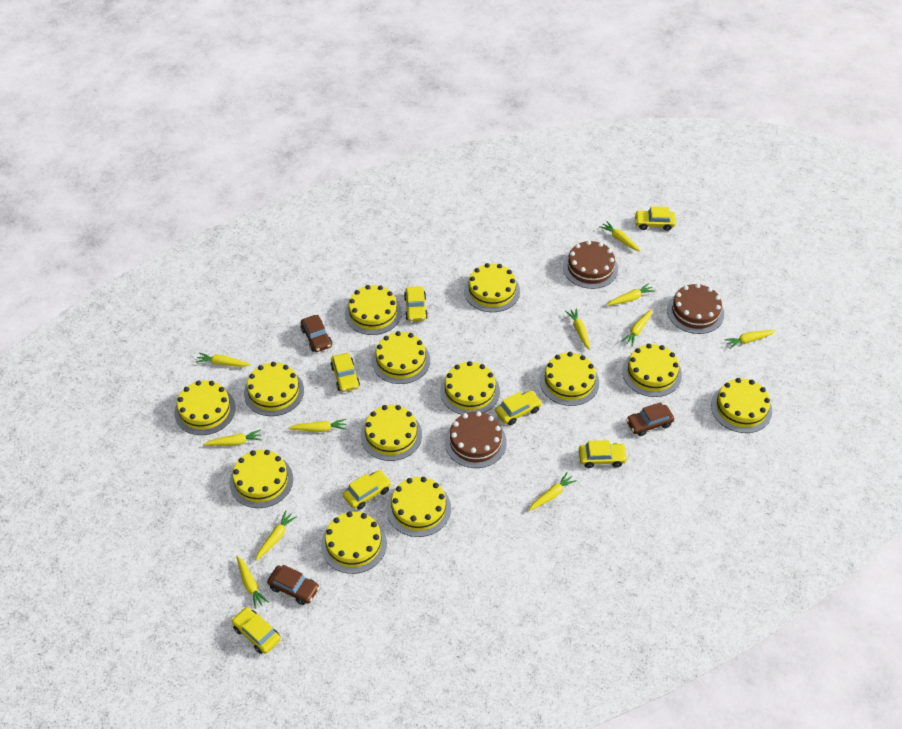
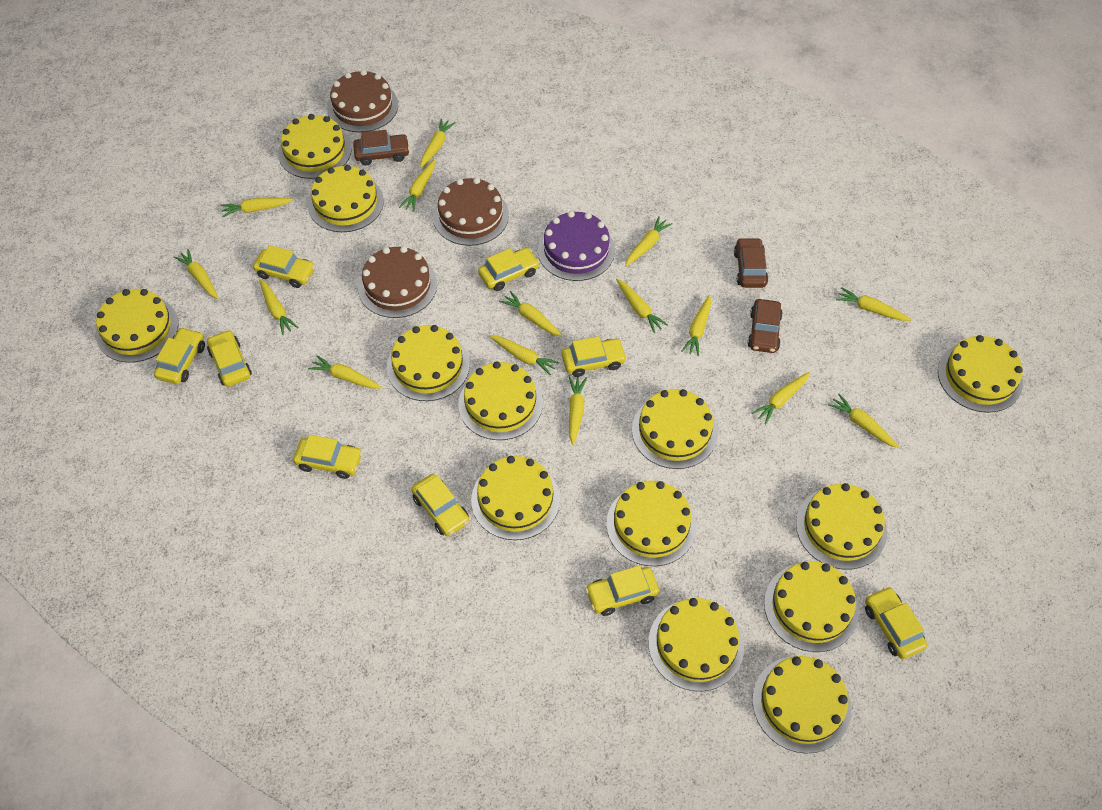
purple cake: none = 0 -> [538,211,615,281] = 1
yellow car: [232,607,281,654] [330,353,360,392] [343,470,391,510] [404,286,428,321] [495,391,542,425] [579,440,627,468] [635,206,676,231] = 7 -> [154,327,205,384] [207,330,252,387] [253,245,315,288] [293,435,363,479] [411,474,469,536] [478,247,539,291] [562,336,627,377] [585,565,659,616] [865,586,927,659] = 9
yellow carrot: [196,353,251,367] [203,429,262,446] [236,556,269,609] [256,511,297,561] [289,419,346,432] [529,472,577,511] [565,308,590,350] [599,221,641,252] [607,283,655,306] [621,309,652,347] [724,330,776,349] = 11 -> [174,249,218,299] [221,198,293,217] [259,279,299,335] [308,355,382,389] [399,160,435,212] [420,118,455,168] [489,335,559,375] [499,291,562,337] [569,376,587,445] [616,279,668,333] [625,216,673,266] [681,295,711,356] [752,372,810,424] [828,394,899,448] [836,287,912,321] = 15

